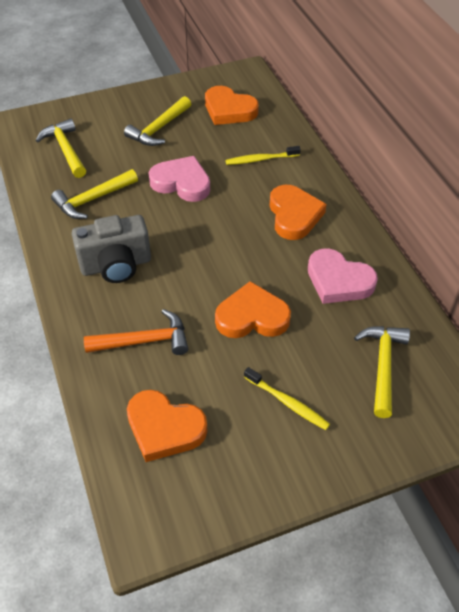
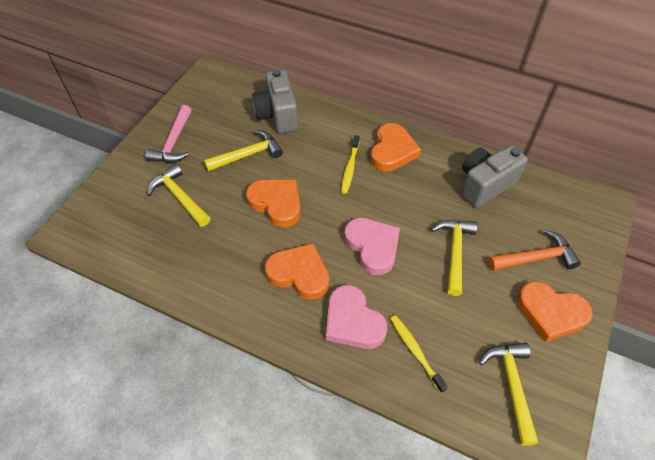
grey camera: [72,215,151,283] = 1 -> [252,69,298,133] [461,145,528,208] = 2
pink hammer: none = 0 -> [145,105,192,163] = 1

